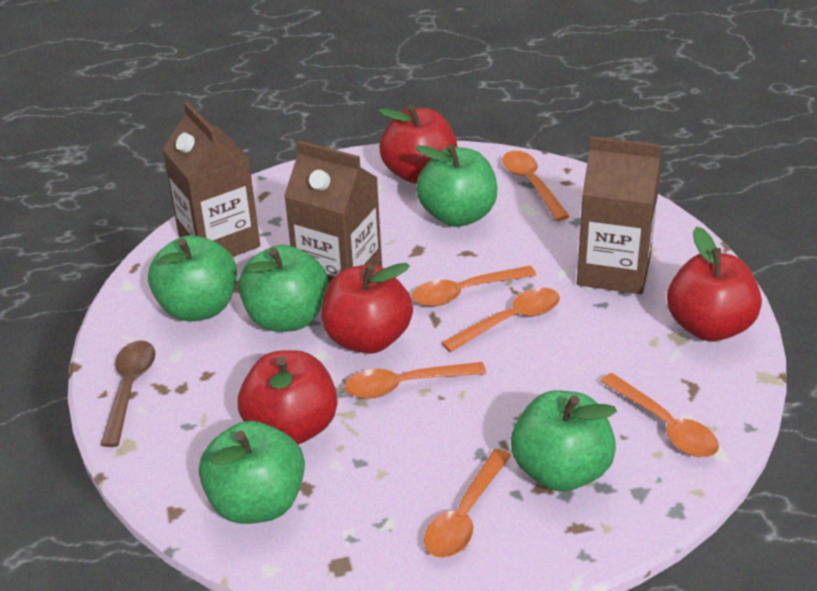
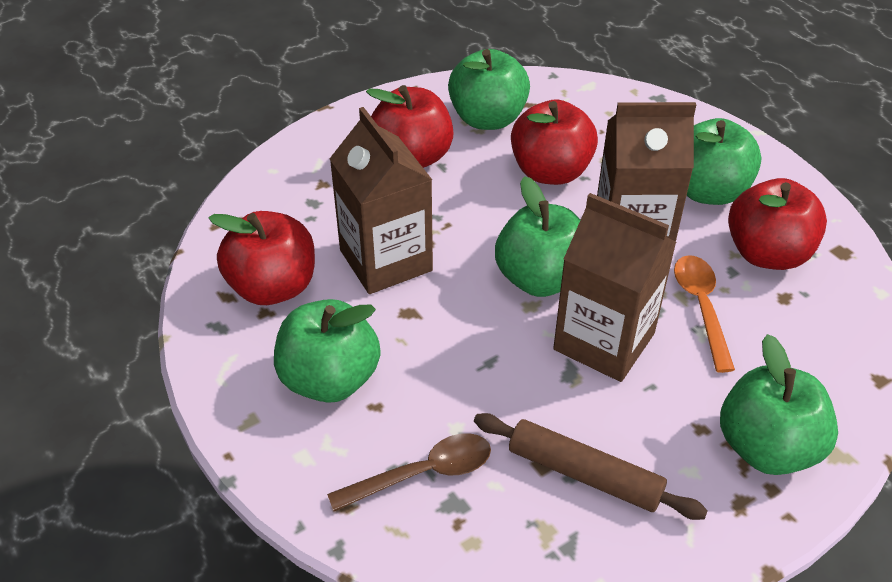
brown rolling pin: none = 0 -> [474,413,708,520] = 1
orange spoon: [345,362,486,399] [412,266,536,306] [424,449,511,558] [441,288,560,352] [502,151,570,221] [600,373,719,457] = 6 -> [674,255,735,373] = 1

